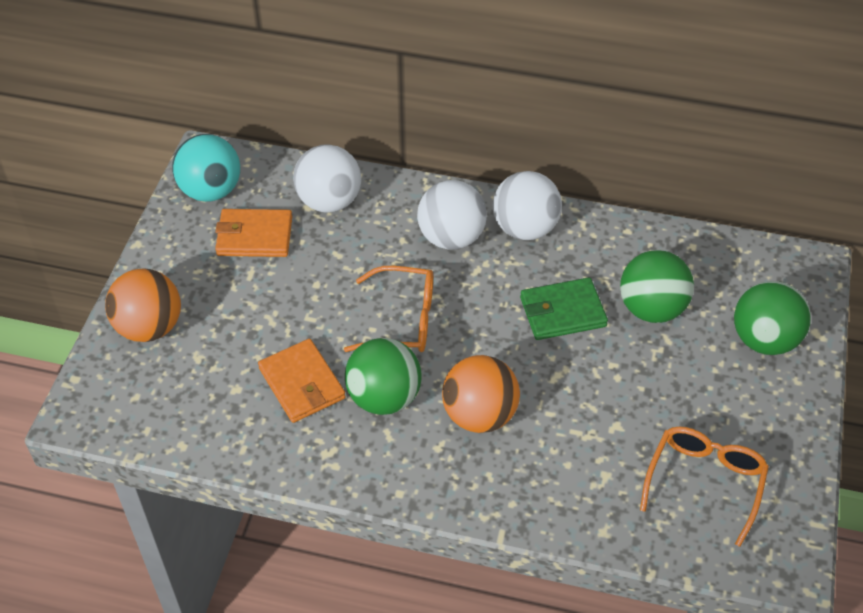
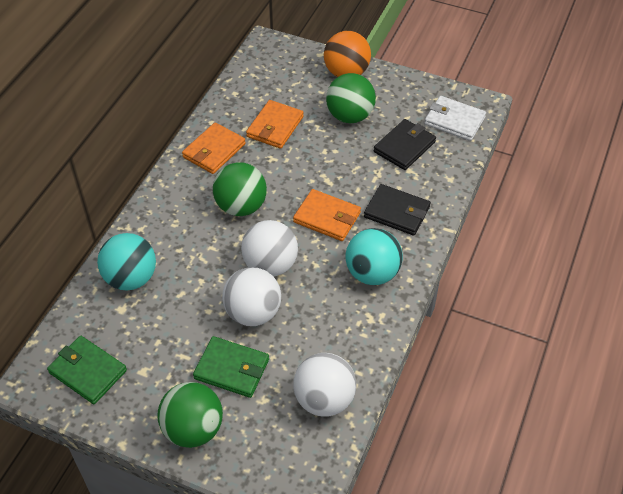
black wallet: none = 0 -> [364,184,431,235] [374,119,436,170] = 2
green wallet: [520,277,608,340] = 1 -> [47,336,127,404] [193,336,269,398] = 2
orange ball: [105,268,181,342] [442,355,520,433] = 2 -> [324,31,371,77] = 1
orange glasses: [344,266,433,352] [640,426,769,547] = 2 -> none = 0
orange wallet: [215,209,292,257] [258,339,346,423] = 2 -> [182,122,246,174] [246,100,304,149] [293,189,361,241] = 3
turquoise ball: [172,134,240,202] = 1 -> [97,233,156,290] [346,228,403,285] = 2
white wallet: none = 0 -> [424,96,486,141] = 1

